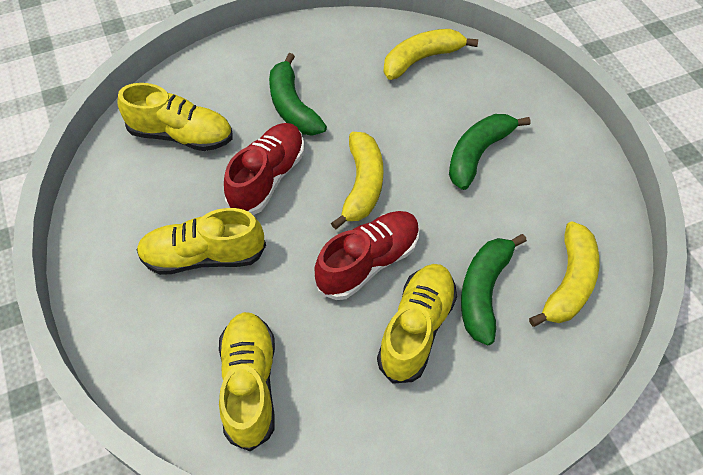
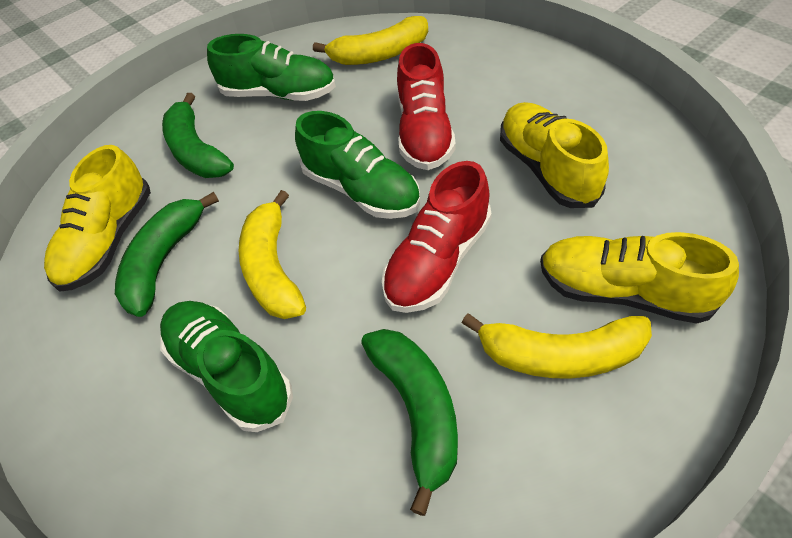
green shoe: none = 0 -> [160,301,293,432] [207,34,336,101] [295,111,420,219] = 3
yellow shoe: [118,83,232,151] [136,208,266,275] [219,312,275,451] [377,264,457,384] = 4 -> [44,145,151,292] [500,102,609,208] [540,232,739,324] = 3

